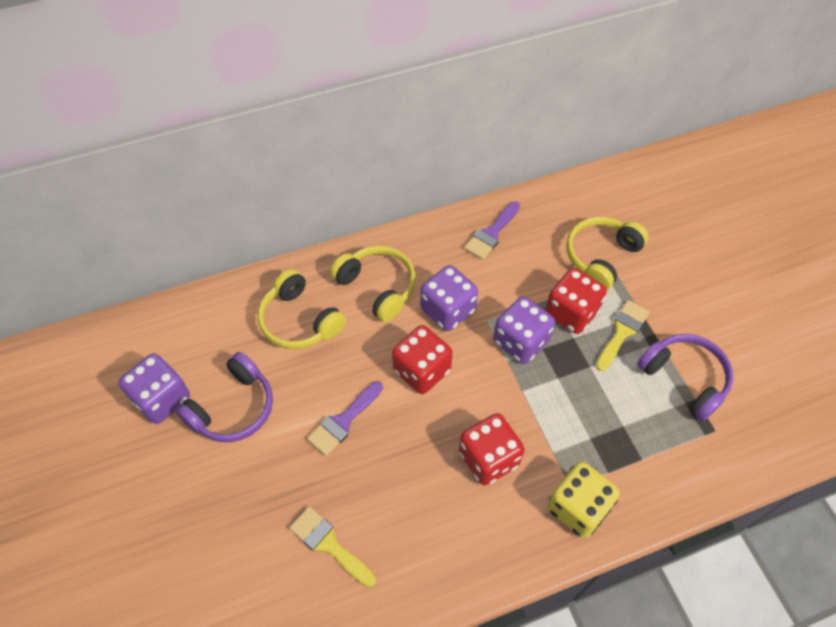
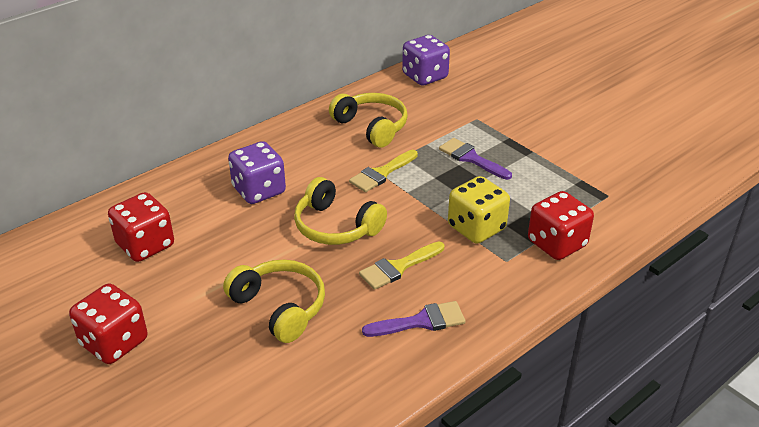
purple dice: [118,353,190,424] [420,265,478,331] [493,296,555,364] = 3 -> [228,141,286,204] [402,35,450,85] = 2
purple headphones: [176,352,273,442] [637,334,733,421] = 2 -> none = 0

